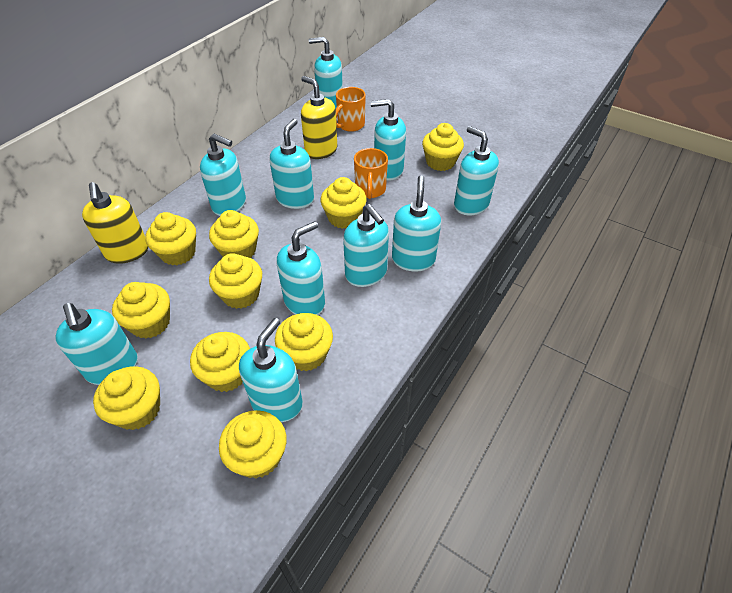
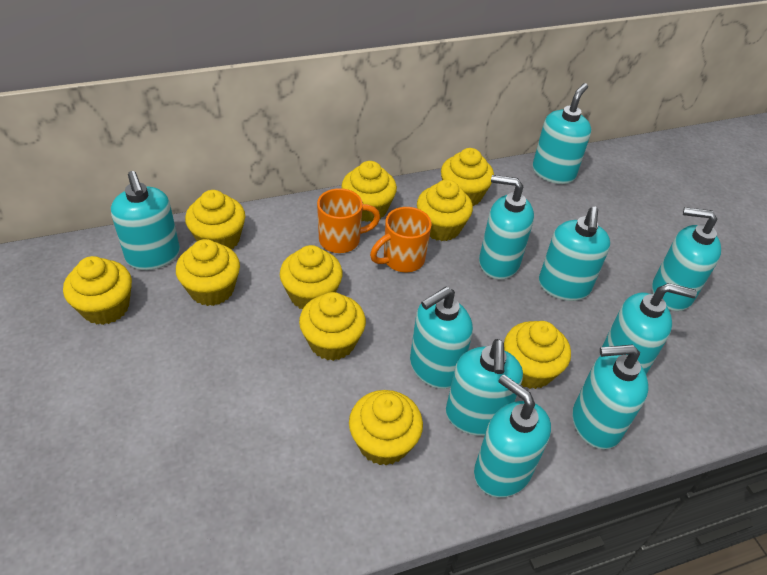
yellow soap dispenser: [82,182,148,264] [301,76,337,159] = 2 -> none = 0

